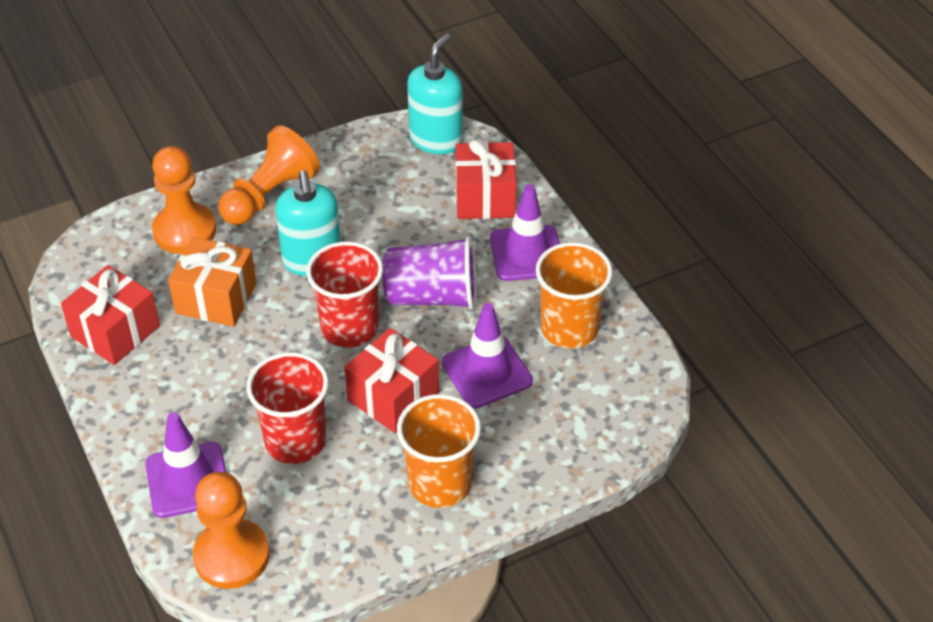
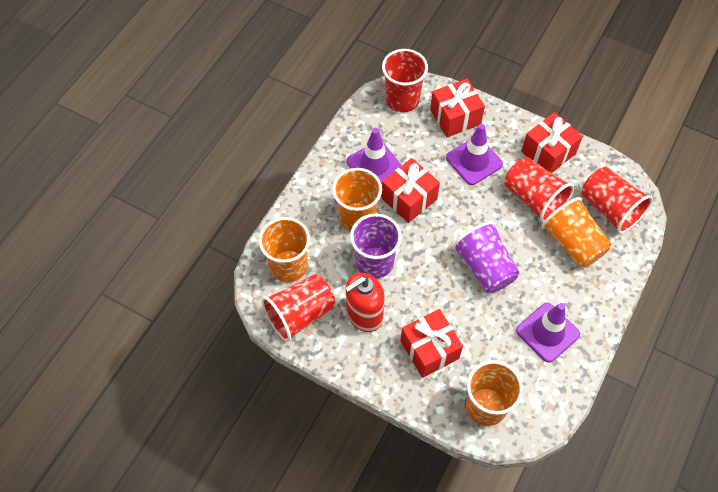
orange cup: [397,394,481,508] [536,242,613,349] = 2 -> [259,217,310,282] [332,168,382,232] [466,360,523,426] [541,197,611,267] = 4
orange gift: [168,237,256,327] = 1 -> none = 0
orange pawn: [152,146,217,254] [193,472,270,589] [218,125,320,225] = 3 -> none = 0
purple cup: [382,236,476,310] = 1 -> [350,214,402,279] [452,221,520,293] = 2
red cup: [246,352,329,464] [306,241,383,348] = 2 -> [262,274,335,342] [382,49,428,112] [505,157,574,222] [582,167,653,234] = 4
red gift: [61,265,160,365] [344,328,439,433] [456,140,517,219] = 3 -> [381,158,440,223] [400,309,463,378] [430,79,485,137] [521,112,583,173] = 4
red soap dispenser: none = 0 -> [345,273,385,332] = 1
turquoise soap dispenser: [276,170,341,276] [407,34,463,154] = 2 -> none = 0

